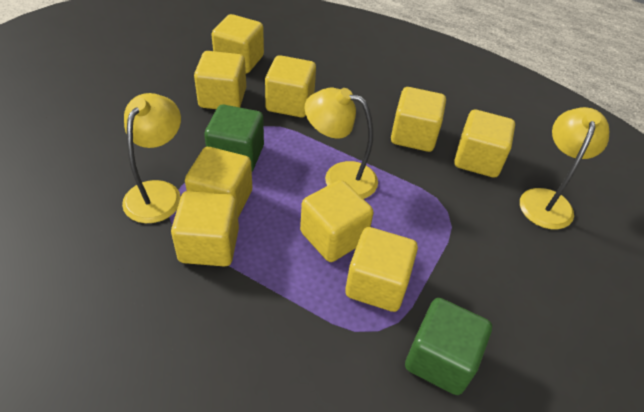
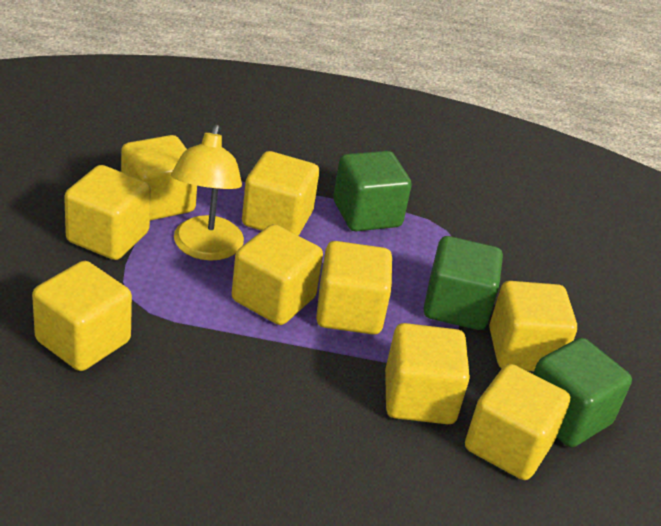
green cube: [204,105,264,171] [405,298,492,395] = 2 -> [333,151,412,231] [424,236,503,330] [533,338,632,447] = 3
yellow lamp: [122,93,181,223] [304,88,378,199] [520,107,609,229] = 3 -> [171,125,244,261] = 1

